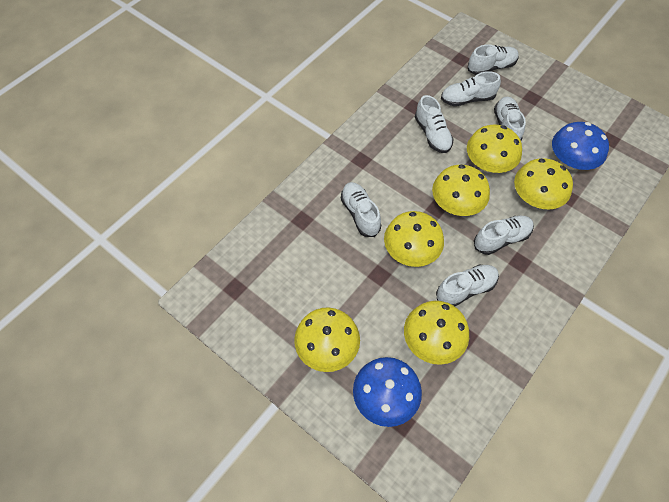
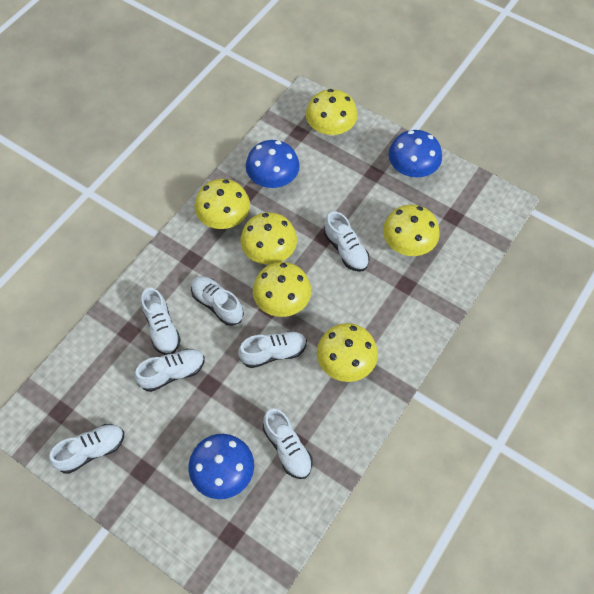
blue mushroom: [353,357,422,427] [552,122,609,170] = 2 -> [189,434,254,499] [246,140,300,188] [389,130,442,177] = 3

